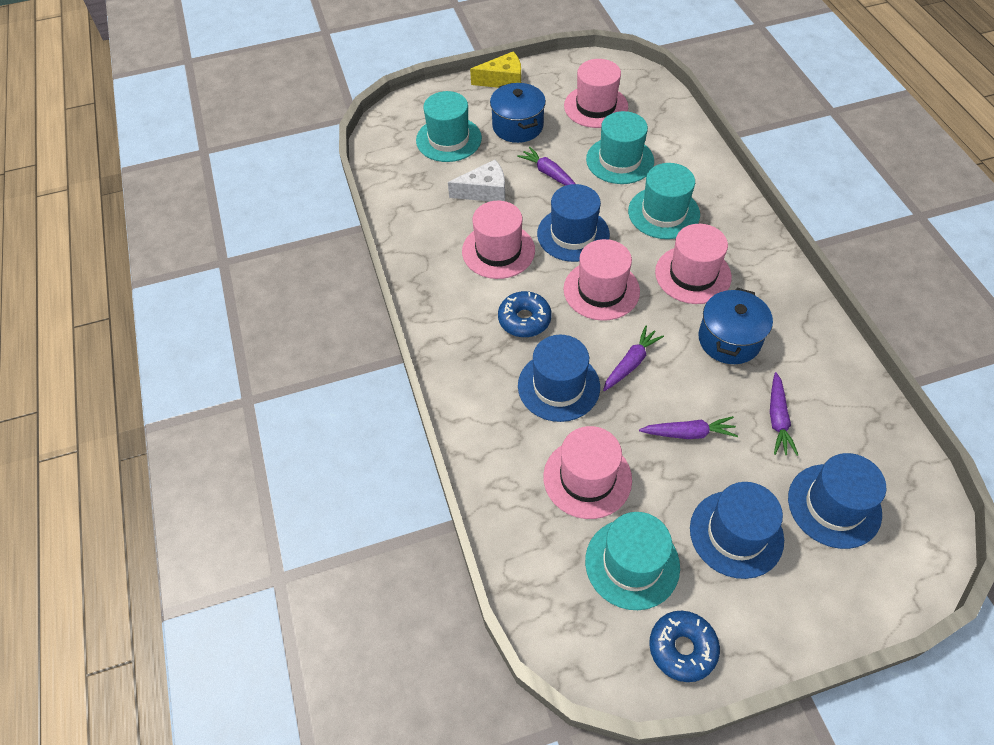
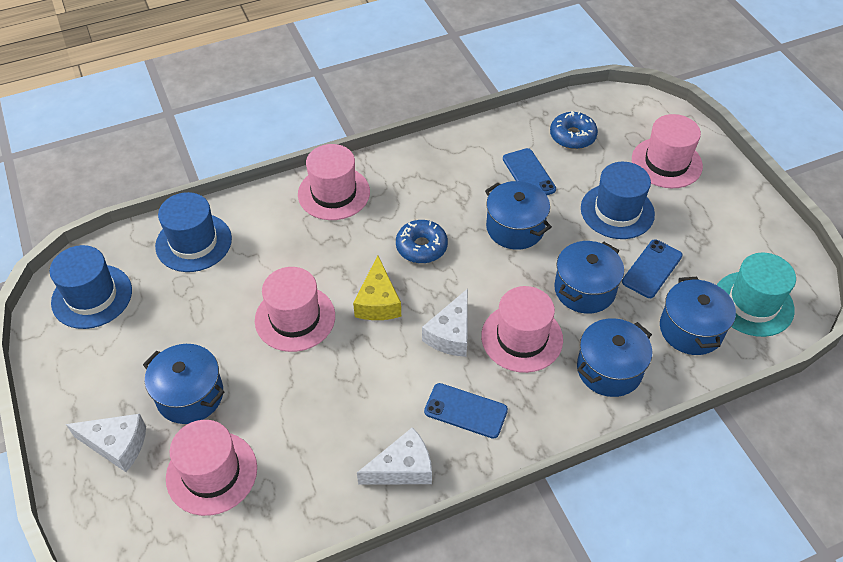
blue hat: [518,335,600,422] [537,184,610,262] [690,482,784,579] [788,453,886,549] = 4 -> [50,245,132,329] [155,192,232,272] [581,162,655,239] = 3
blue phone: none = 0 -> [424,383,508,439] [503,148,556,195] [622,239,683,298] = 3
blue pot: [490,83,546,143] [698,288,773,364] = 2 -> [143,344,224,424] [485,181,552,250] [554,241,624,314] [577,318,652,397] [660,277,736,355] = 5
purple carrot: [517,147,576,186] [603,326,664,391] [639,416,738,439] [770,372,798,456] = 4 -> none = 0
turquoise hat: [416,91,482,162] [585,512,680,610] [586,111,654,184] [628,163,700,239] = 4 -> [717,253,796,337] = 1
white cheese: [448,160,505,201] = 1 -> [66,414,146,472] [357,427,432,485] [422,289,468,357] = 3

